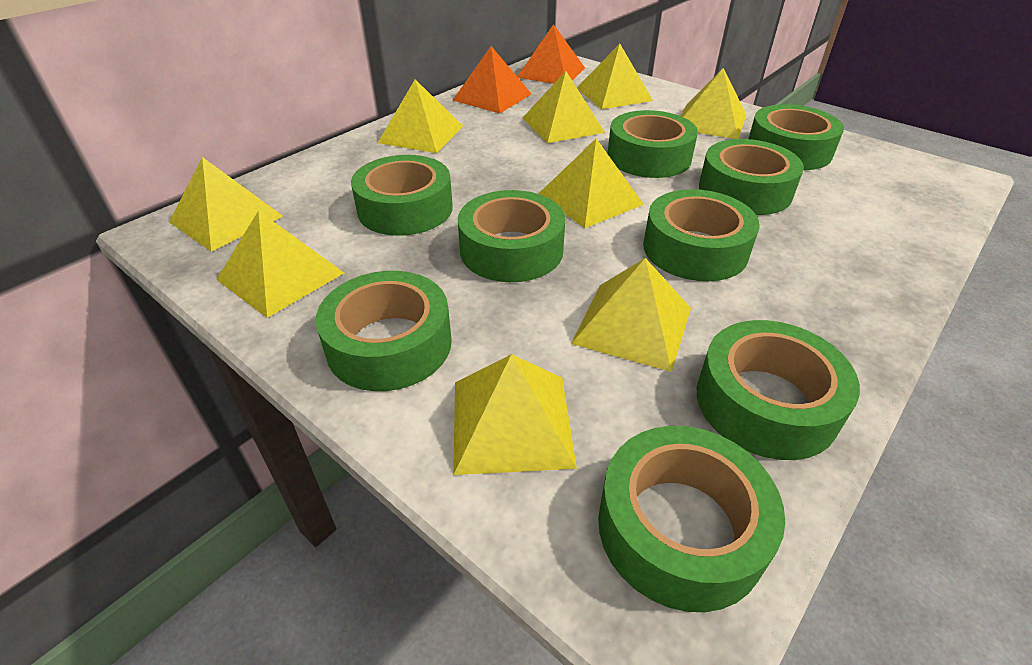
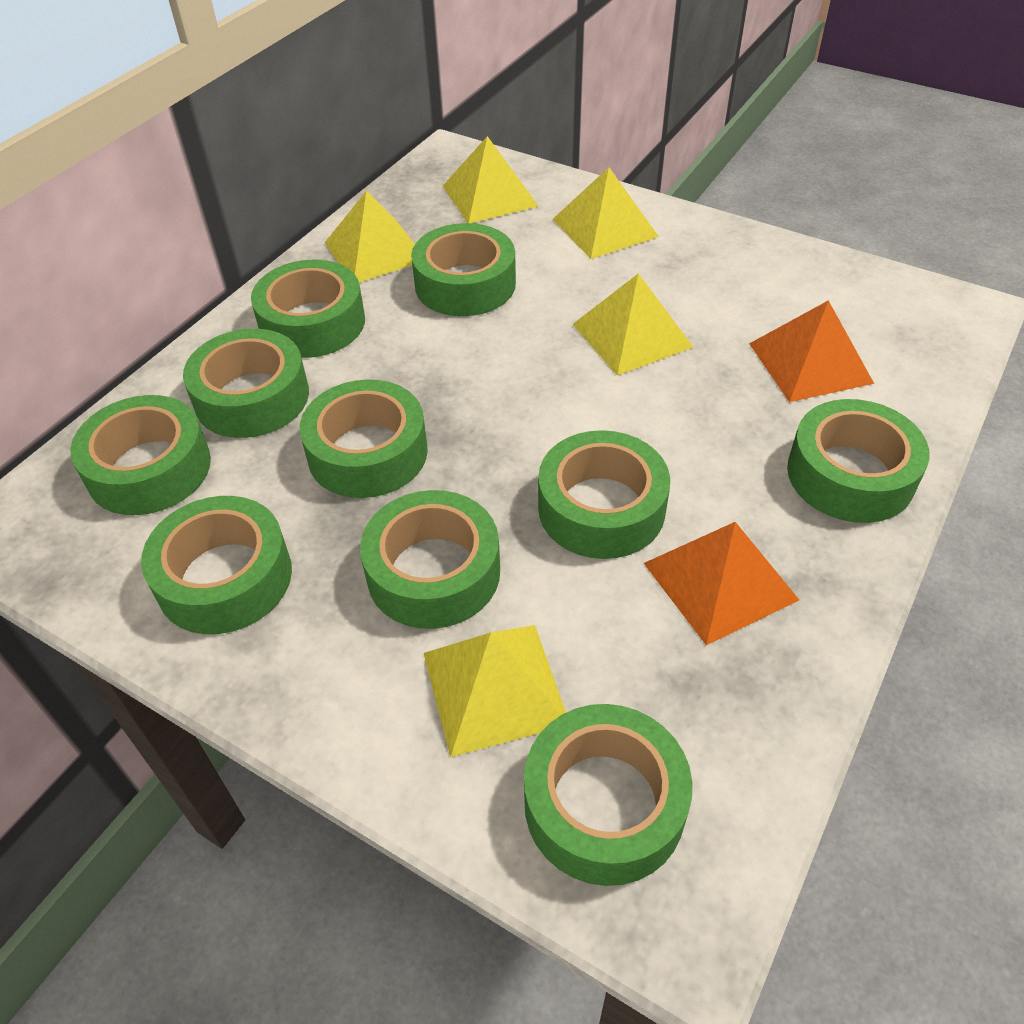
green tape: [316,271,452,391] [351,155,453,236] [458,190,566,282] [598,426,785,612] [607,110,698,178] [643,189,760,281] [697,320,860,460] [699,139,804,215] [748,104,844,170] = 9 -> [70,395,211,515] [141,496,292,634] [183,329,309,438] [251,259,365,358] [299,379,428,498] [360,490,500,629] [411,223,516,316] [524,704,693,886] [538,430,670,559] [787,399,930,523] = 10
yellow pyramid: [169,157,283,252] [216,211,344,318] [378,79,463,153] [453,354,577,475] [523,71,605,143] [538,139,644,228] [571,258,691,372] [577,44,653,109] [681,68,746,139] = 9 -> [325,191,415,282] [424,625,566,757] [443,136,538,223] [553,167,659,259] [573,273,693,375] = 5

